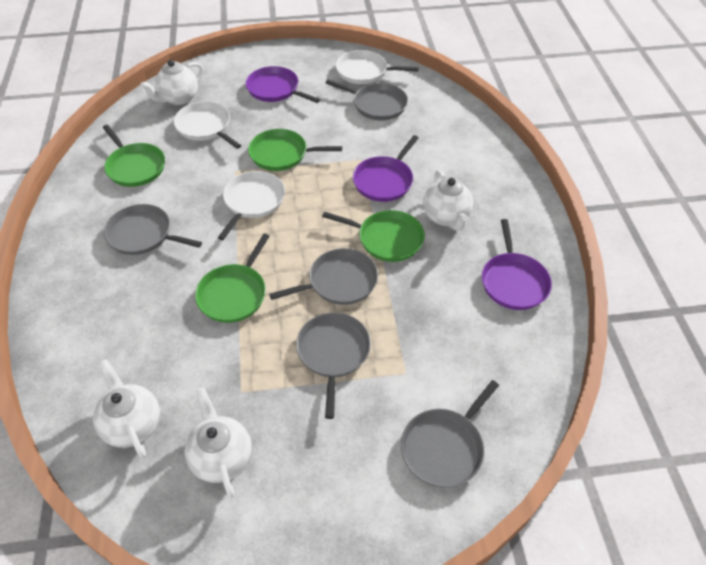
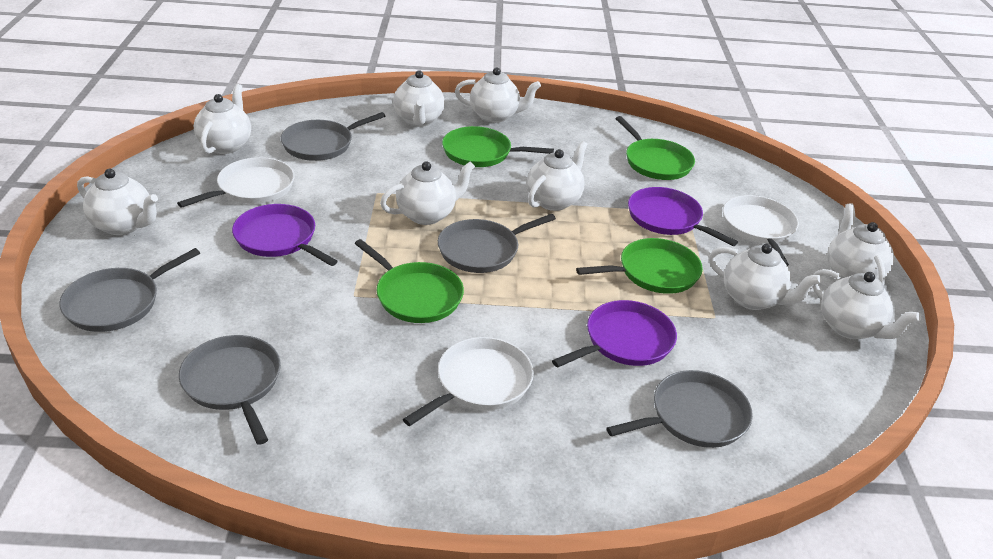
white teapot: [93,359,160,458] [141,60,203,105] [185,388,252,498] [423,170,473,231] = 4 -> [77,169,158,235] [194,84,251,154] [380,161,475,225] [393,70,445,127] [455,68,541,123] [527,141,587,211] [709,243,821,310] [813,269,921,339] [828,203,894,286] = 9

